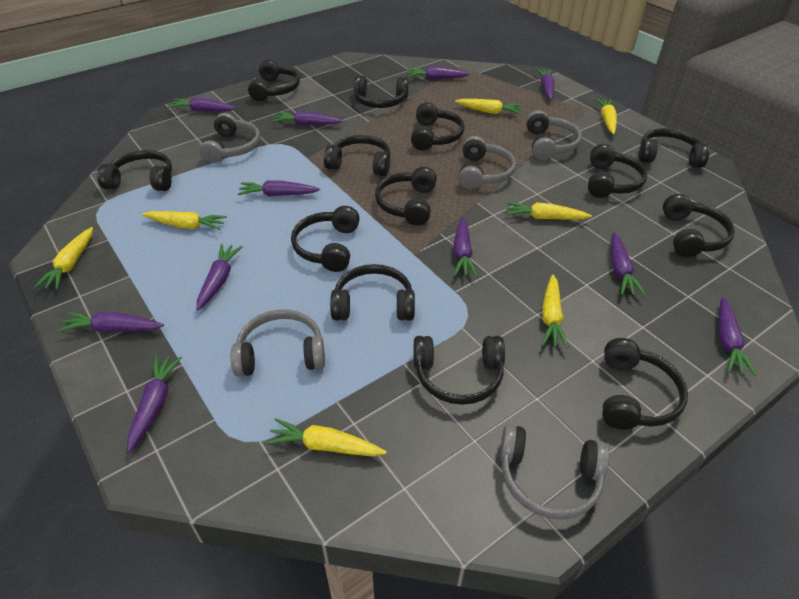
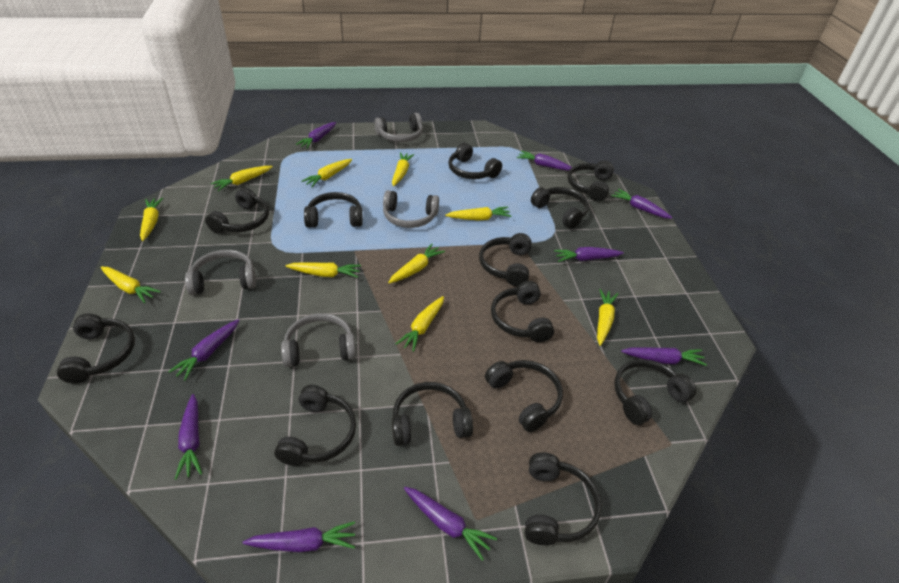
grey headphones: [199,113,260,163] [231,309,325,377] [458,136,516,189] [500,424,609,520] [526,110,582,160] = 5 -> [185,250,256,295] [281,313,356,367] [374,113,423,142] [383,190,439,228] = 4
purple carrot: [58,312,164,332] [127,355,182,453] [168,97,237,112] [197,244,243,311] [238,180,320,196] [272,111,343,125] [407,66,470,80] [453,217,478,277] [536,69,555,100] [611,232,646,295] [719,297,757,376] = 11 -> [168,319,239,381] [175,394,202,480] [242,521,355,552] [296,122,336,149] [404,487,497,561] [517,151,572,171] [554,247,624,262] [611,189,672,219] [621,347,707,366] = 9
yellow carrot: [34,227,93,290] [142,211,227,230] [266,418,387,456] [455,99,523,114] [506,202,592,220] [542,275,569,348] [595,98,617,134] = 7 -> [101,267,161,303] [140,198,163,241] [211,166,273,191] [285,262,361,278] [301,159,352,187] [388,244,445,283] [392,152,414,186] [396,296,444,352] [445,207,511,220] [597,289,618,346] = 10

